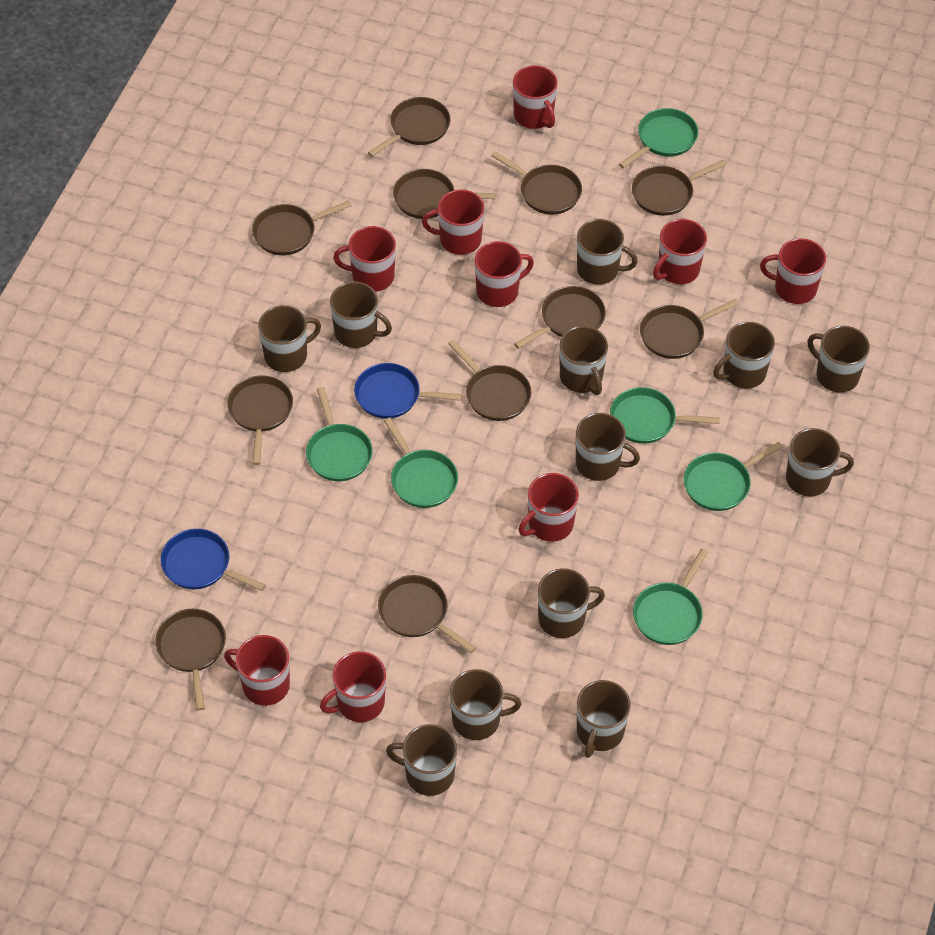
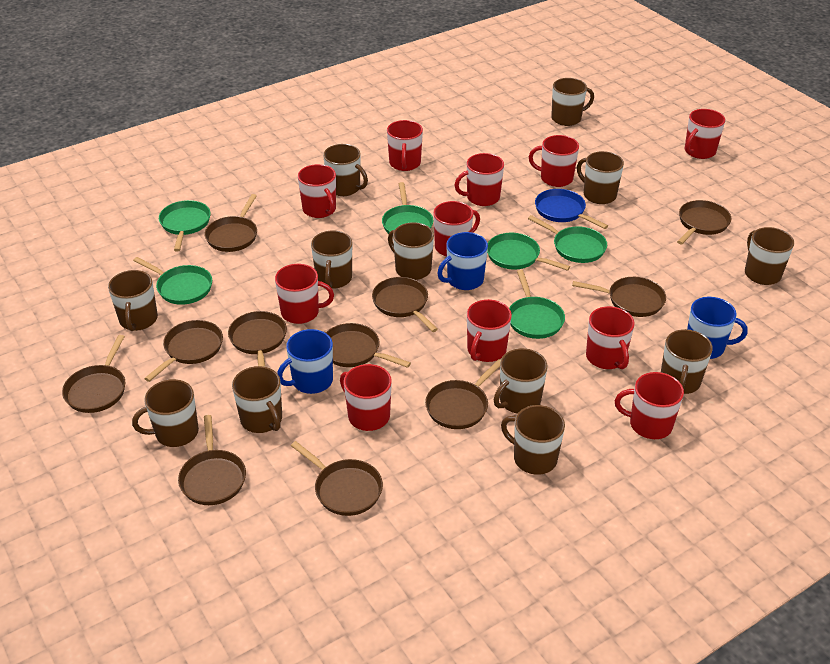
blue mug: none = 0 -> [277,329,333,394] [437,232,488,290] [687,297,748,359] = 3
blue pan: [161,529,266,591] [354,363,463,419] = 2 -> [535,189,608,229] = 1
red mug: [224,635,290,706] [320,651,386,722] [333,226,396,292] [422,189,484,255] [475,241,534,307] [513,65,558,129] [519,473,579,542] [653,219,707,284] [760,238,826,304] = 9 -> [275,263,334,324] [298,164,336,218] [340,364,392,431] [387,120,423,171] [433,201,480,256] [454,153,504,206] [467,299,512,362] [529,135,579,187] [586,306,635,369] [615,372,684,439] [685,109,725,159] = 11

